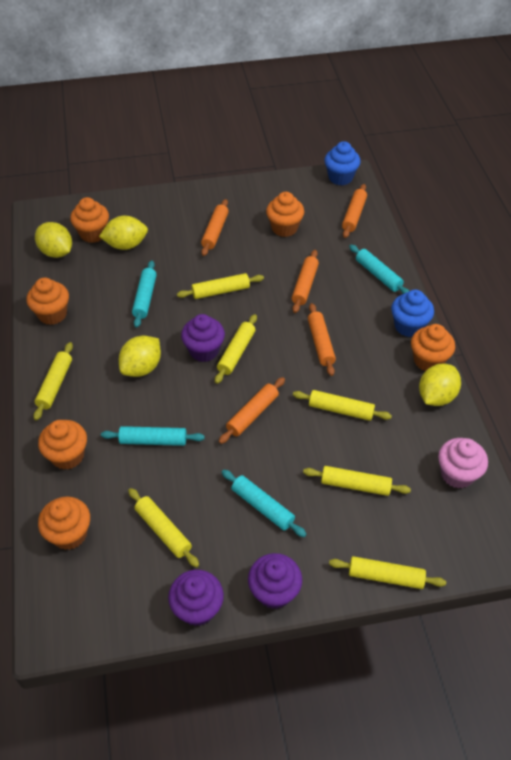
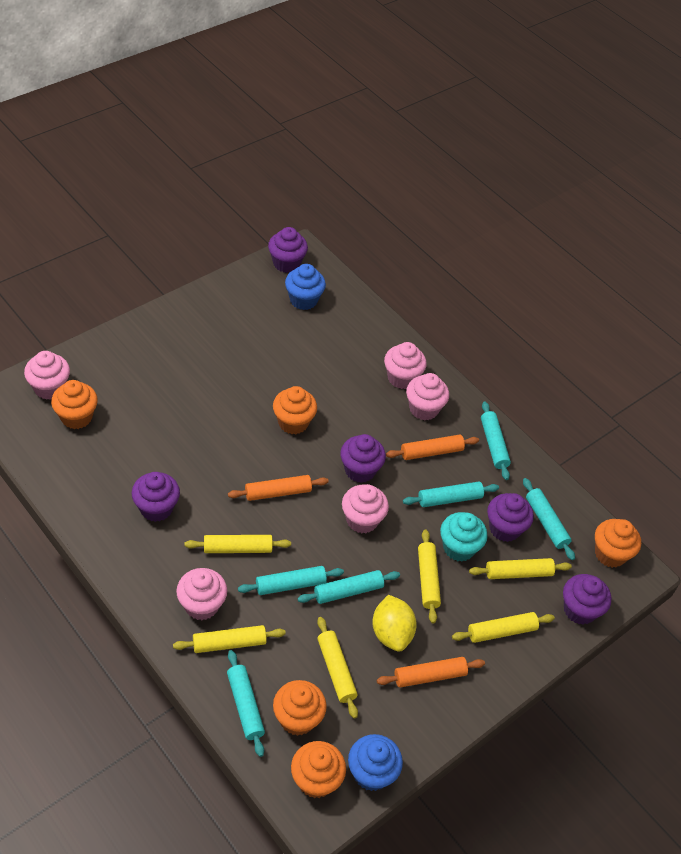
orange cupcake: [27,278,69,325] [38,420,87,470] [38,497,90,550] [70,197,109,243] [266,192,304,237] [411,324,455,371] = 6 -> [51,380,98,429] [273,386,317,434] [273,680,327,736] [291,741,346,798] [595,519,641,568] = 5
orange rolling pin: [201,199,229,256] [219,377,285,444] [292,250,319,313] [308,303,336,376] [342,184,367,238] = 5 -> [228,475,329,501] [377,657,485,688] [386,435,479,460] = 3
pink cupcake: [438,438,488,488] = 1 -> [24,351,70,400] [176,568,227,620] [342,484,389,533] [384,342,427,389] [406,373,449,421] = 5
purple cupcake: [168,570,224,626] [181,314,225,362] [248,553,302,609] = 3 -> [132,472,180,522] [268,227,308,273] [340,434,386,483] [487,493,534,542] [563,574,611,625] = 5
turquoise cupcake: none = 0 -> [440,512,488,562] = 1
turquoise rolling pin: [101,426,205,446] [132,260,157,328] [221,470,307,537] [349,245,409,294] = 4 -> [227,650,265,757] [238,566,344,595] [298,570,400,604] [403,482,499,507] [481,402,511,480] [523,478,575,560] = 6
yellow lemon: [35,222,72,258] [99,216,148,250] [119,336,161,377] [419,363,461,406] = 4 -> [372,595,417,652] = 1
yellow rolling pin: [33,342,73,421] [128,488,199,568] [177,273,264,299] [215,314,257,384] [293,390,392,421] [303,466,411,496] [329,556,446,589] = 7 -> [173,625,286,653] [184,535,291,553] [317,617,358,719] [418,529,441,623] [452,612,555,643] [469,558,572,579] = 6

